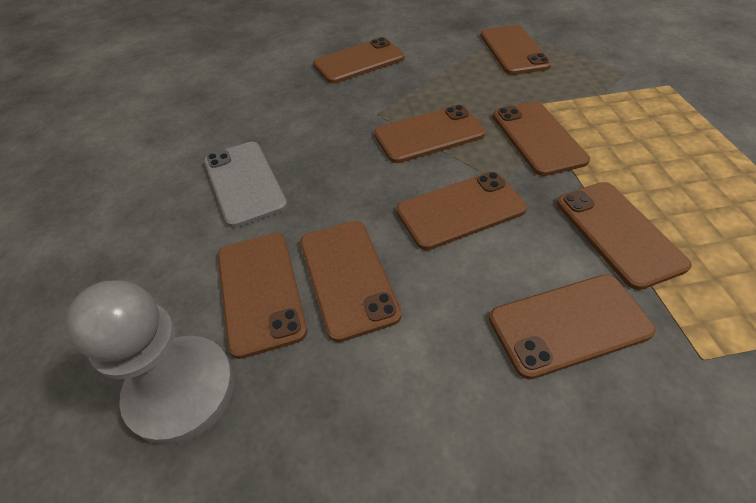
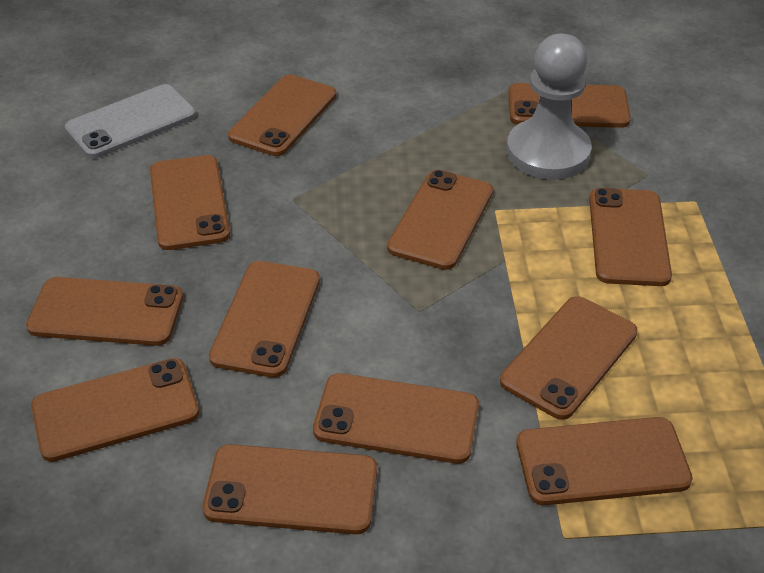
brown phone: [218,233,307,359] [300,221,402,342] [313,37,405,83] [374,105,486,163] [396,172,527,250] [480,25,552,75] [489,274,656,380] [493,101,590,176] [557,182,692,290] = 9 -> [26,277,183,346] [31,358,199,462] [150,155,230,250] [202,444,377,534] [209,261,320,378] [228,74,336,156] [313,373,479,464] [387,170,493,270] [500,296,638,420] [508,83,631,128] [516,417,693,505] [589,188,672,286] = 12

